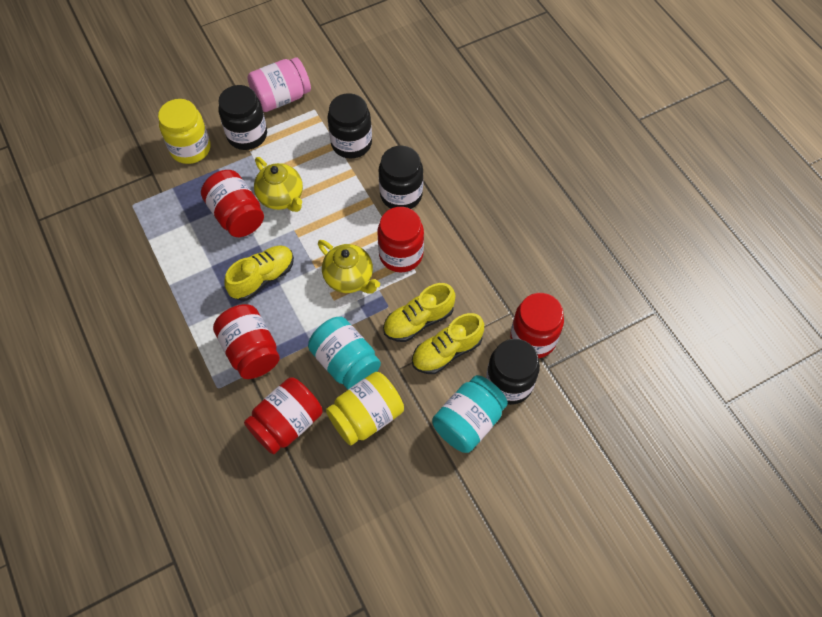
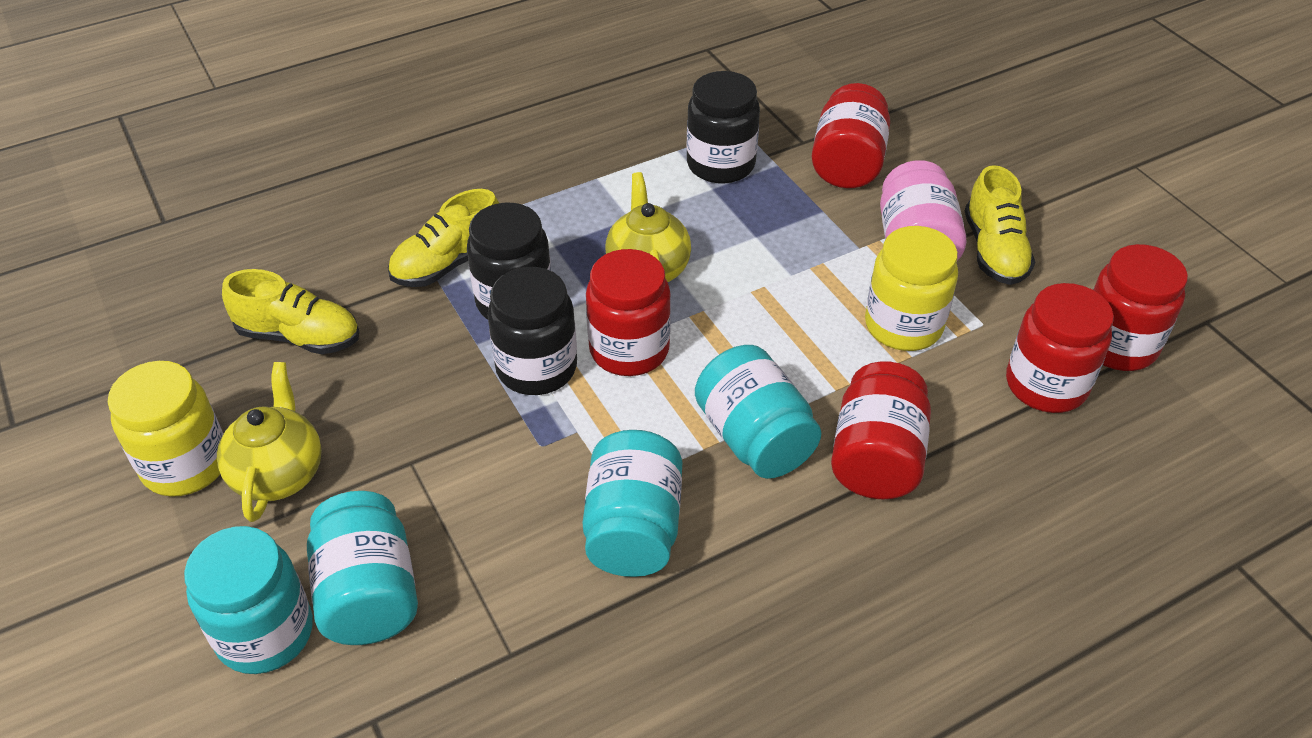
black jar: [218,85,267,150] [327,93,372,159] [379,146,423,209] [486,339,540,405] = 4 -> [467,203,551,319] [488,267,577,395] [687,71,760,183] = 3
turquoise jar: [308,317,381,389] [432,375,508,453] = 2 -> [184,526,313,674] [307,491,418,645] [582,430,682,577] [695,345,821,479] = 4

